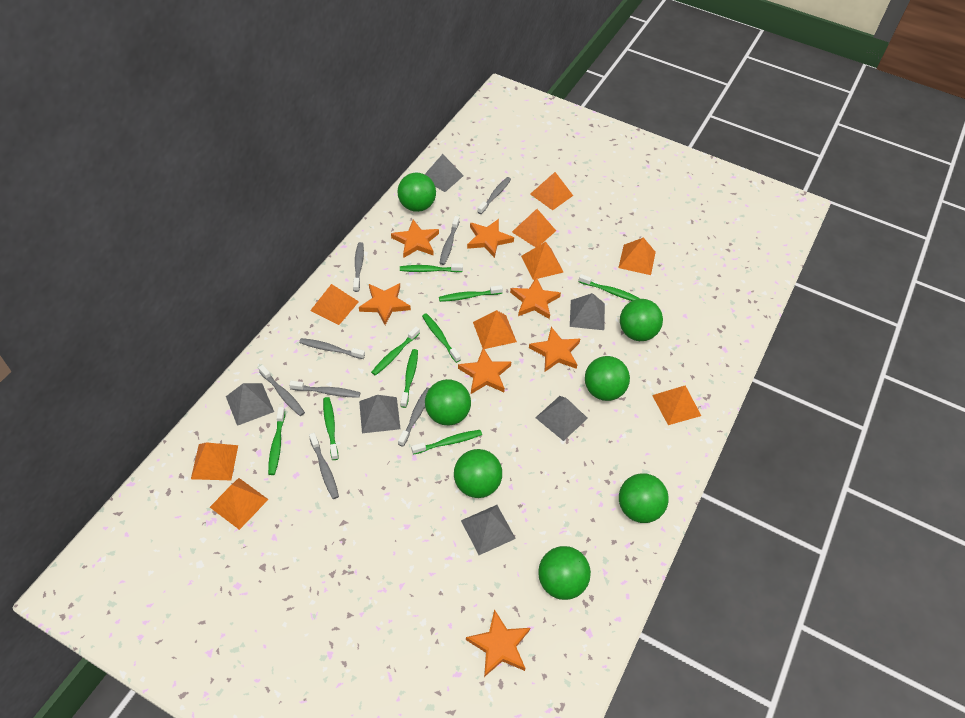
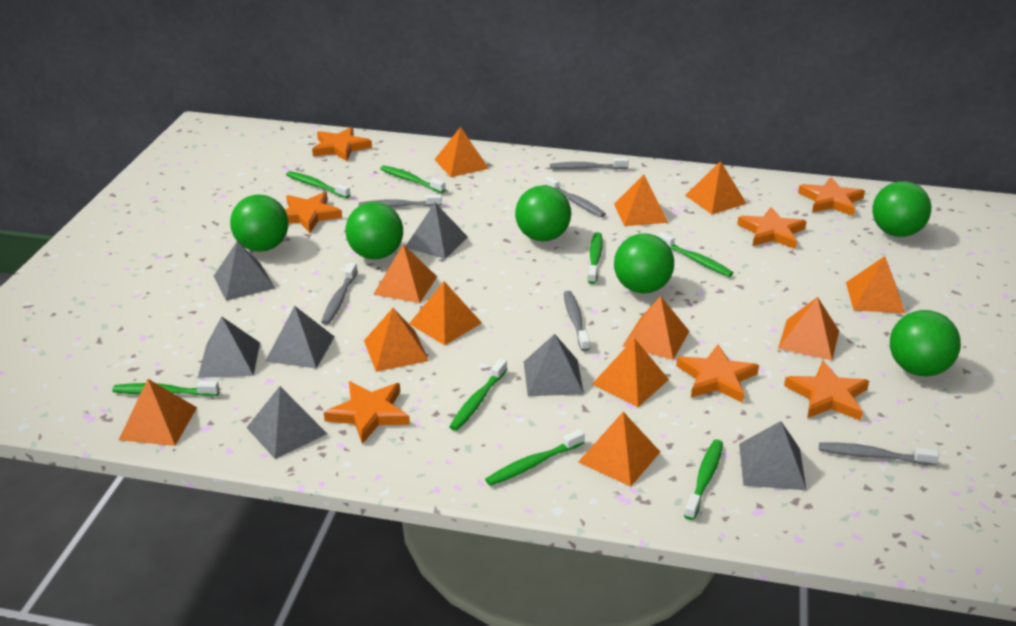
green ball: [397,173,436,212] [425,379,471,425] [454,449,502,498] [538,546,591,600] [585,356,630,401] [619,473,669,523] [620,299,663,341] = 7 -> [230,195,288,252] [345,202,403,259] [515,185,571,242] [614,233,674,294] [872,181,931,237] [890,310,961,377] = 6
green toothbrush: [268,407,285,475] [323,397,339,460] [371,327,420,376] [400,263,463,272] [401,349,418,408] [411,430,482,455] [422,313,461,363] [439,285,503,302] [578,274,640,301] = 9 -> [112,381,219,396] [286,171,351,198] [380,165,446,193] [449,359,507,431] [485,429,585,486] [588,232,603,284] [658,232,733,277] [684,439,723,520] = 8
grey pyramid: [226,383,274,426] [359,395,400,433] [425,154,464,192] [461,505,516,555] [535,396,588,441] [570,293,605,330] = 6 -> [198,317,260,378] [214,241,275,301] [246,386,327,459] [265,306,335,369] [406,203,468,259] [524,334,584,396] [739,421,807,490] = 7
grey toothbrush: [258,365,305,416] [289,381,361,398] [299,338,365,359] [309,433,339,499] [353,242,364,292] [398,388,430,446] [440,216,460,265] [477,177,511,214] = 8 -> [321,263,358,325] [359,194,442,207] [545,176,606,217] [550,158,629,169] [564,291,590,351] [819,442,939,466] = 6
orange pyramid: [191,442,238,480] [210,478,269,530] [310,284,359,325] [473,310,517,349] [512,209,556,247] [521,242,564,280] [530,172,573,210] [618,237,656,275] [652,386,701,425] = 9 -> [119,379,197,446] [364,308,429,372] [373,244,437,303] [409,281,482,345] [434,127,489,177] [578,412,660,487] [592,338,669,407] [614,175,668,226] [623,296,689,360] [685,161,747,214] [778,297,839,360] [846,256,905,313] = 12

